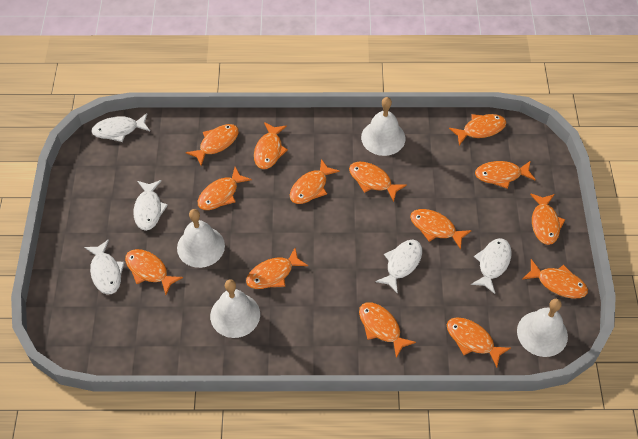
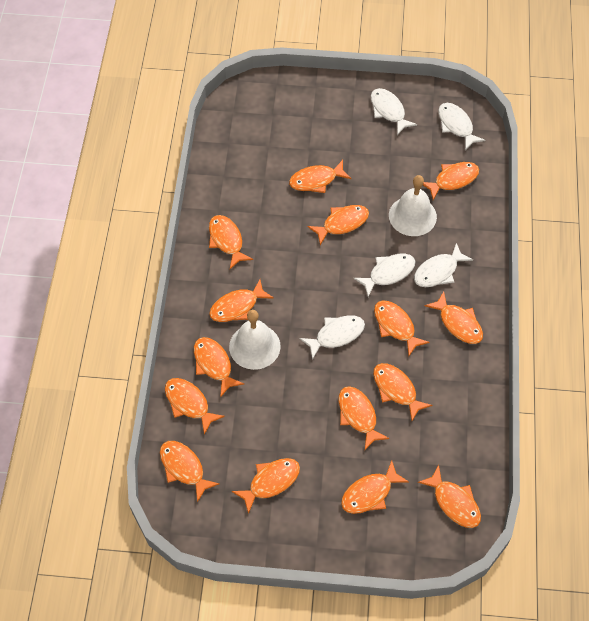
orange fish: [125,249,183,295] [186,124,239,166] [198,167,252,210] [246,248,308,289] [254,122,288,169] [290,159,340,204] [349,162,407,202] [359,302,416,358] [410,209,472,250] [447,317,511,367] [449,114,506,145] [475,161,536,189] [523,259,588,299] [530,193,565,245] = 14 -> [160,441,220,503] [165,378,225,435] [194,337,244,397] [209,215,253,269] [209,280,274,322] [232,458,300,514] [289,160,351,193] [307,205,369,245] [338,386,390,450] [341,460,409,514] [373,363,432,421] [374,300,430,356] [418,465,481,528] [423,162,479,200] [425,291,483,344] = 15
white bell: [177,209,225,268] [210,279,260,338] [361,97,406,156] [517,299,568,357] = 4 -> [229,310,280,370] [389,175,437,236] = 2

